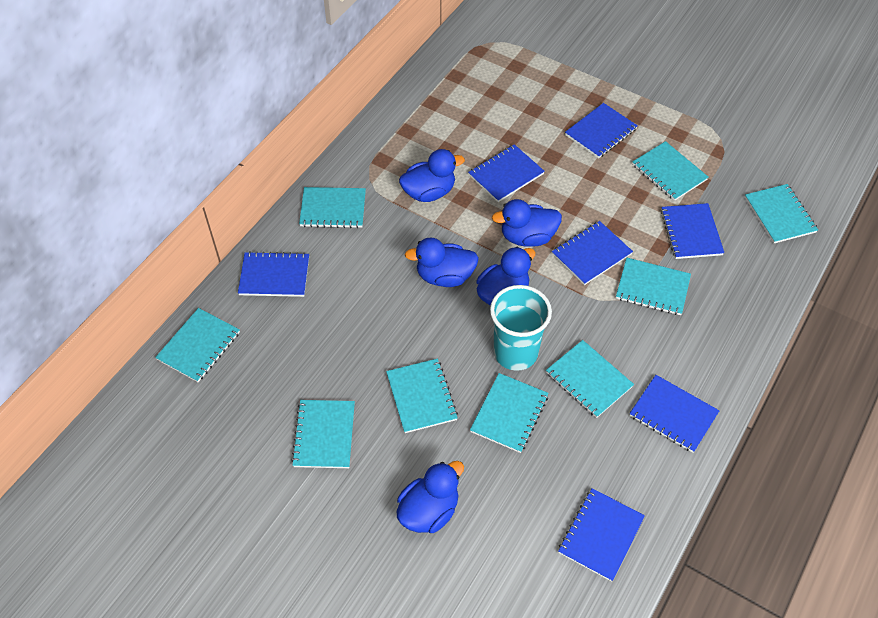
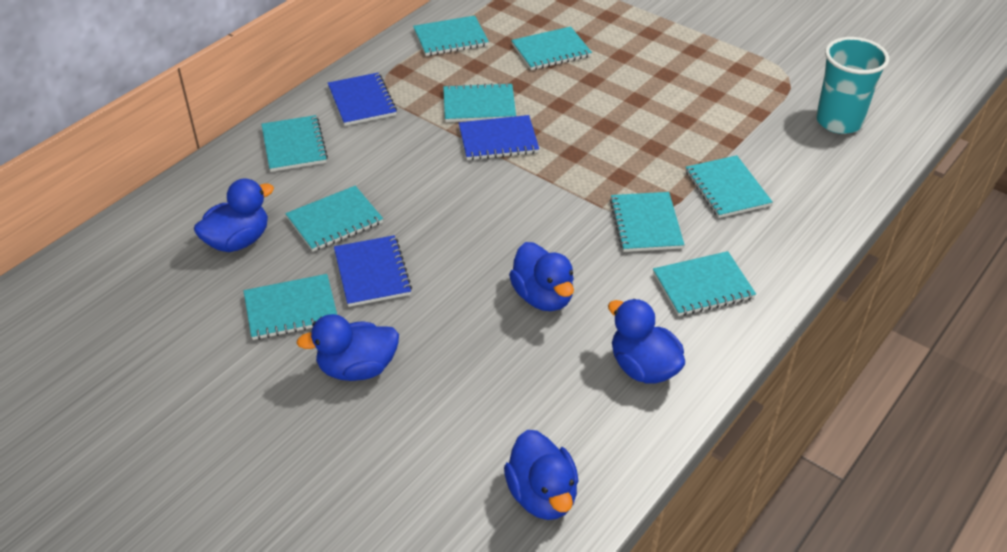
blue notebook: [238,251,309,297] [468,144,545,202] [552,221,633,285] [558,488,645,582] [565,103,638,158] [629,375,719,453] [661,203,724,259] = 7 -> [328,73,397,126] [334,235,412,307] [459,115,539,160] = 3

